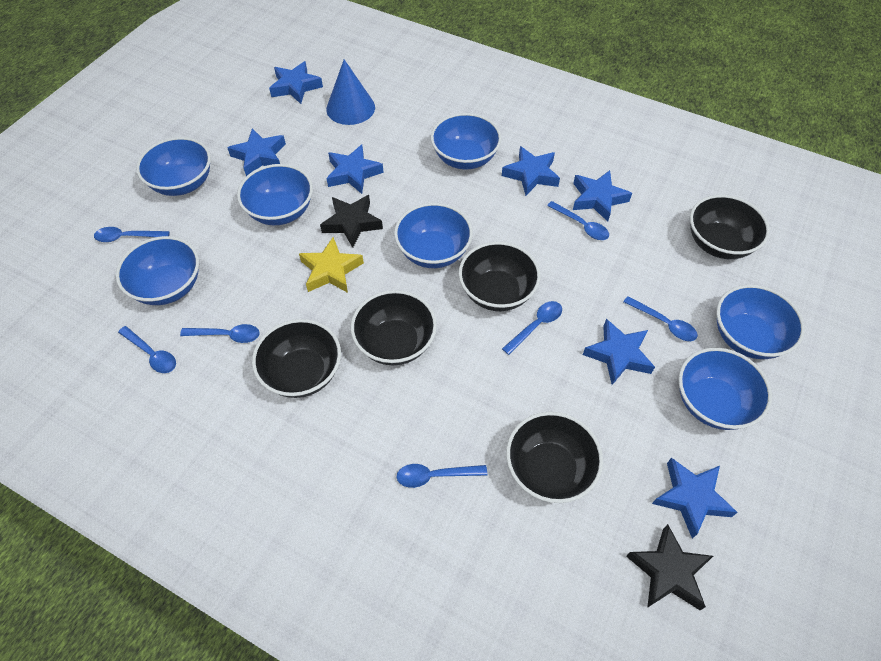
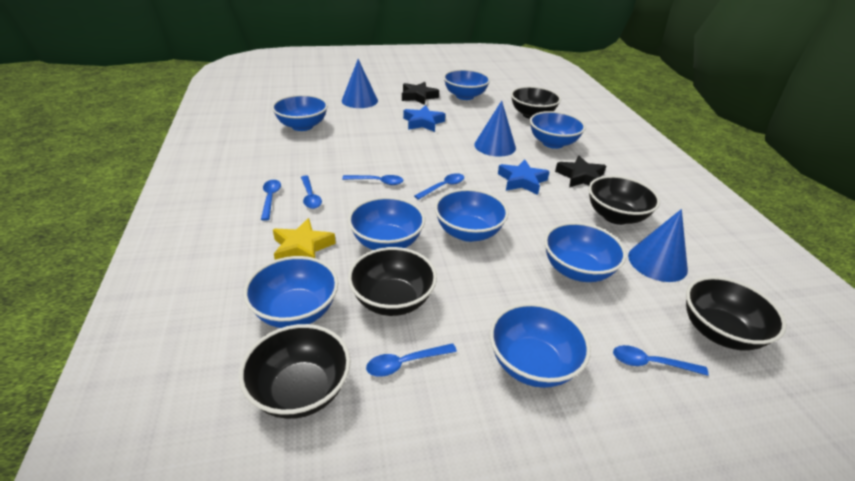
blue bowl: [116,236,199,305] [136,137,211,196] [237,164,313,225] [394,203,473,268] [431,113,502,169] [678,348,772,430] [716,285,805,359] = 7 -> [244,256,338,328] [272,95,328,131] [348,197,425,250] [435,189,509,242] [443,69,490,100] [490,303,591,388] [530,111,586,149] [544,222,626,282] = 8
blue cone: [326,59,375,125] = 1 -> [342,59,378,108] [474,101,516,157] [628,209,688,282] = 3
blue spoon: [94,227,170,242] [118,326,176,373] [180,324,260,343] [397,464,487,488] [502,301,562,355] [547,201,609,240] [624,296,698,341] = 7 -> [261,180,281,221] [301,175,322,209] [342,175,404,185] [366,343,457,377] [414,173,464,200] [613,345,709,376] = 6
blue star: [227,128,286,176] [269,61,323,104] [326,145,384,194] [502,146,560,196] [573,170,632,222] [583,319,655,385] [652,458,738,539] = 7 -> [403,105,445,132] [498,160,550,195] = 2

